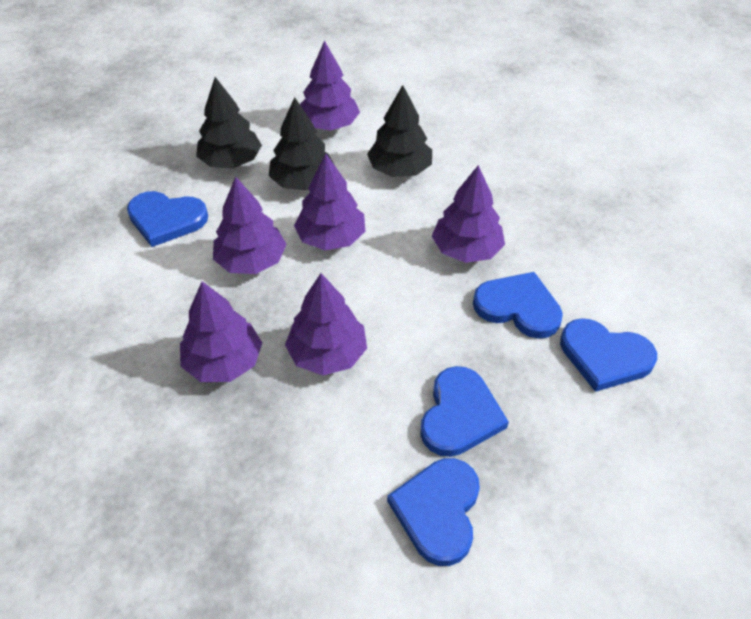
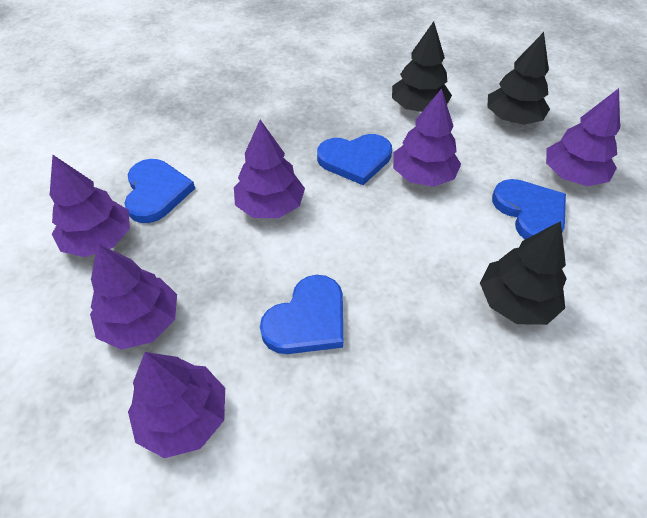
blue heart: [127,191,208,247] [387,458,480,566] [420,366,509,457] [473,272,563,339] [560,318,657,392] = 5 -> [125,159,195,223] [260,275,343,354] [317,134,392,185] [492,179,566,239] = 4

